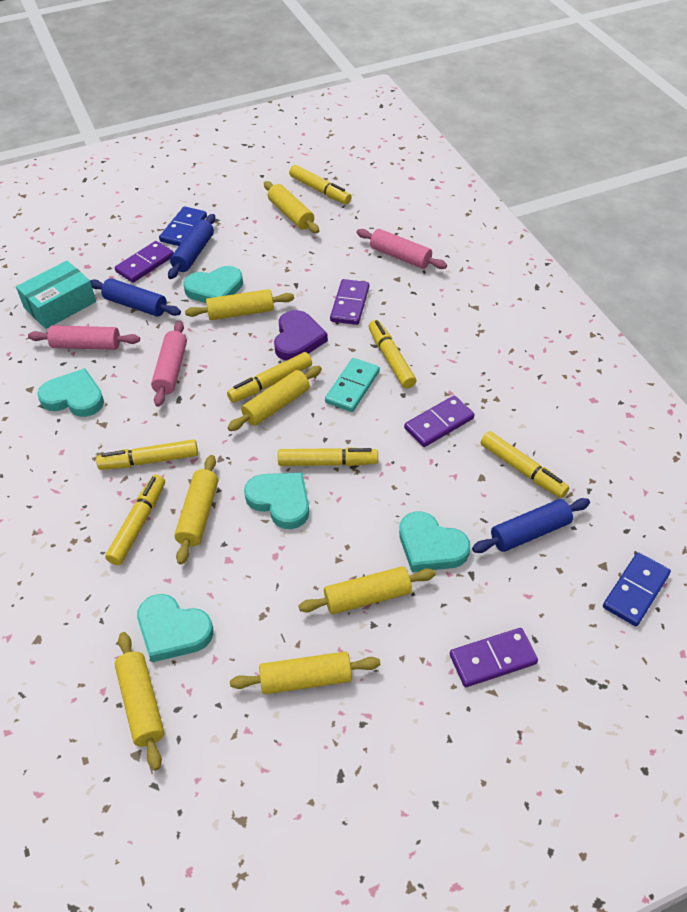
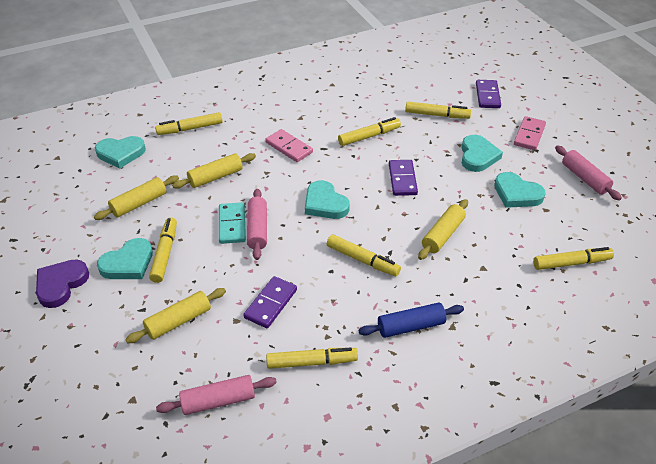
blue domino: [159,206,207,246] [603,552,671,626] = 2 -> none = 0
blue rolling pin: [90,278,181,317] [168,214,216,279] [472,498,590,553] = 3 -> [359,303,464,338] = 1
pink domino: none = 0 -> [265,129,313,162] [514,116,546,150] = 2
purple domino: [115,241,174,283] [330,279,369,325] [404,396,474,447] [450,628,538,687] = 4 -> [243,276,297,328] [389,160,418,196] [476,80,501,108] = 3
turquoise box: [16,260,96,329] = 1 -> none = 0
yellow rolling pin: [115,632,164,770] [174,455,218,564] [185,289,294,320] [227,366,322,431] [230,651,380,694] [264,181,319,233] [299,566,436,614] = 7 -> [94,175,179,220] [125,288,226,343] [172,153,256,189] [418,199,468,260] = 4

